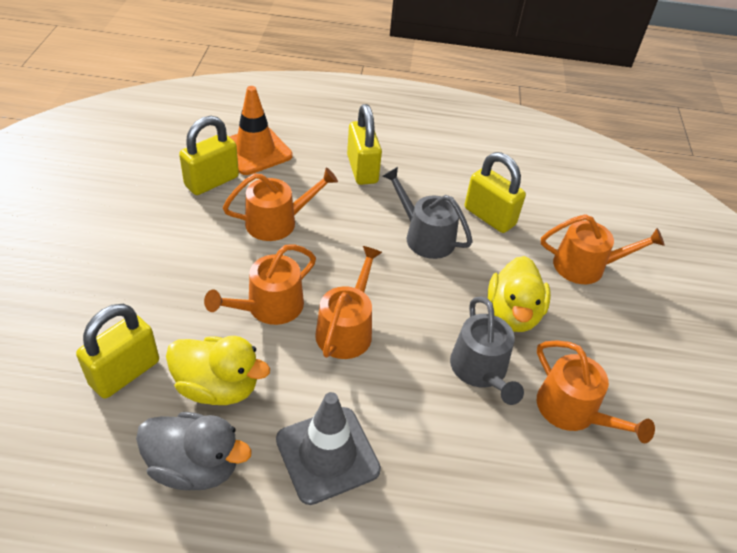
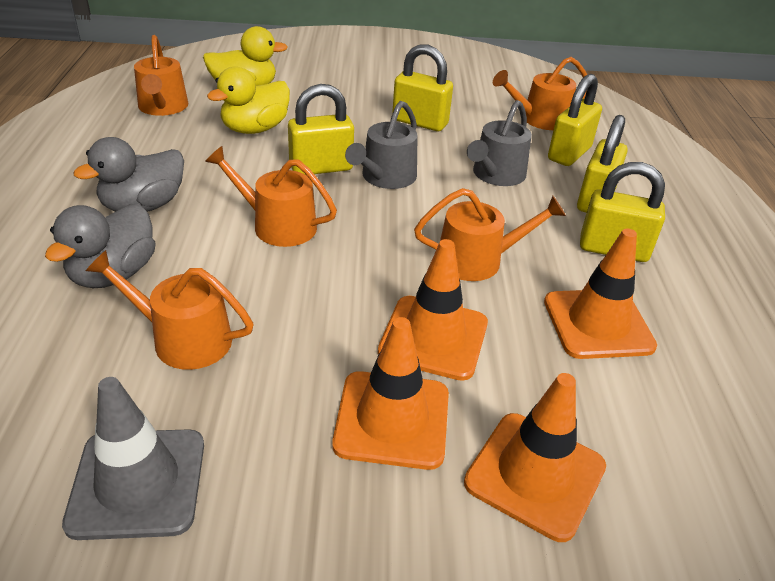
grey duck: [136,412,252,490] = 1 -> [45,204,156,288] [74,137,184,212] = 2
orange traffic cone: [229,86,293,175] = 1 -> [332,317,449,470] [378,239,488,381] [464,373,606,542] [544,229,657,359] = 4
yellow padlock: [76,304,159,398] [179,116,239,195] [347,104,382,185] [465,152,526,233] = 4 -> [288,84,354,175] [392,44,453,131] [548,74,602,166] [577,115,628,213] [580,162,665,262] = 5

